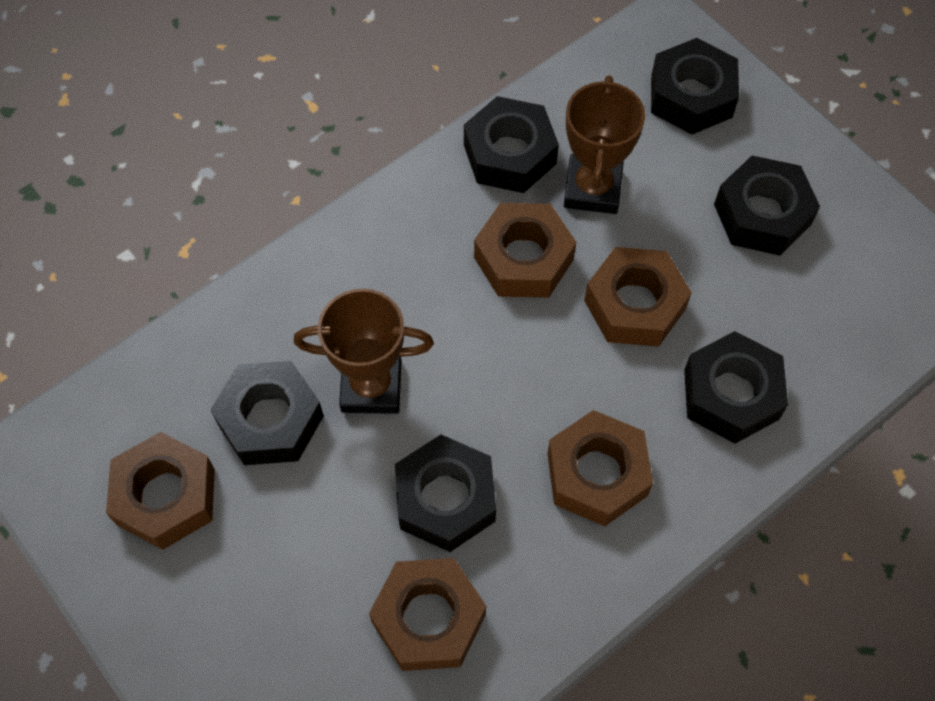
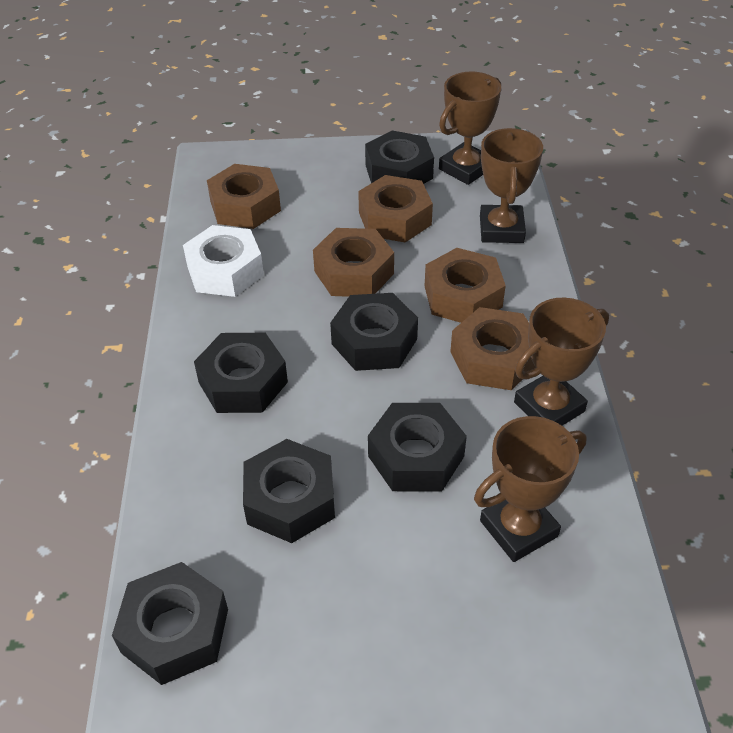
brown trophy: [293,289,434,414] [564,75,645,214] = 2 -> [439,72,501,185] [474,416,587,562] [480,128,543,243] [514,298,609,426] = 4
white nut: none = 0 -> [183,225,264,297] = 1

